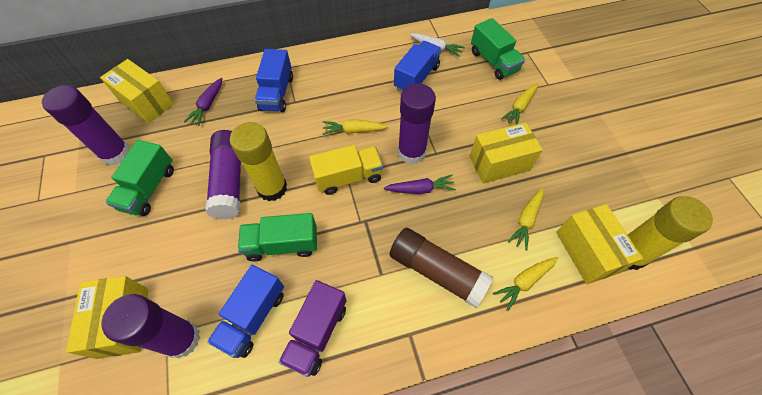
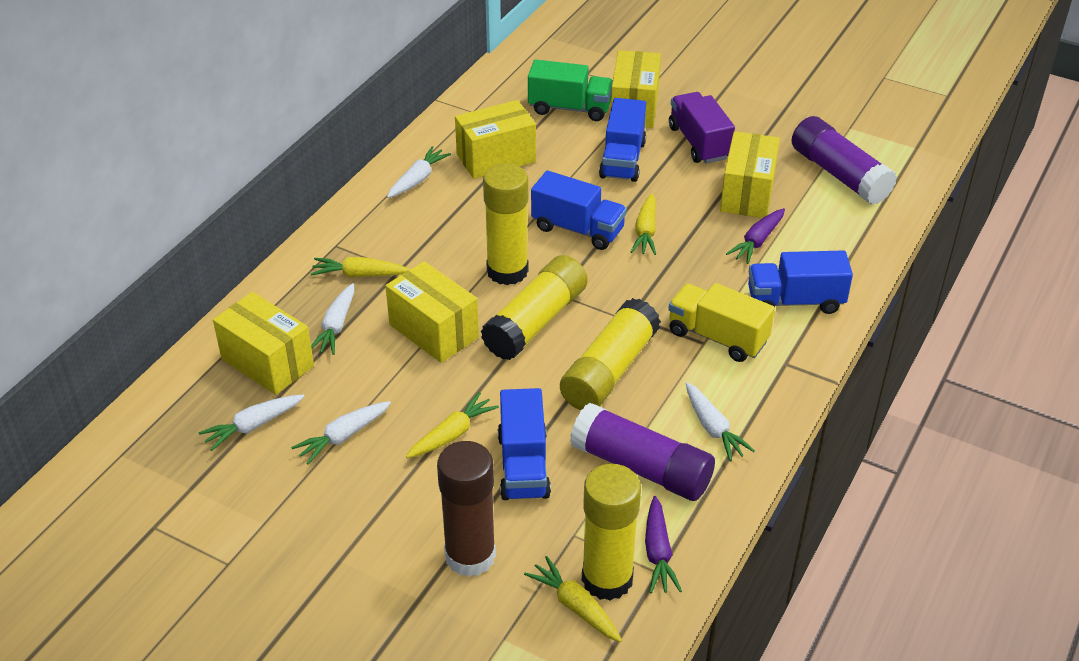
blue truck: [207,265,284,358] [255,49,293,112] [394,41,441,91] = 3 -> [498,388,551,500] [531,170,627,250] [599,98,646,182] [748,250,853,314] = 4
green truck: [106,140,174,216] [238,213,317,262] [471,18,525,80] = 3 -> [528,59,613,121] = 1
purple glue stick: [42,85,130,166] [101,294,200,359] [206,130,241,219] [398,83,436,164] = 4 -> [570,403,715,501] [791,116,897,205] = 2
white carrot: [409,33,465,57] = 1 -> [199,394,305,451] [291,401,391,465] [311,283,354,355] [387,146,451,198] [685,382,755,461] = 5
yellow box: [66,276,148,359] [100,59,174,123] [469,122,543,184] [556,204,643,284] = 4 -> [213,292,314,395] [385,261,479,363] [455,100,536,179] [611,50,661,128] [720,131,780,218] = 5
yellow glue stick: [230,122,287,201] [628,196,713,270] = 2 -> [481,255,588,360] [483,164,528,285] [560,298,661,410] [582,464,641,601] = 4

